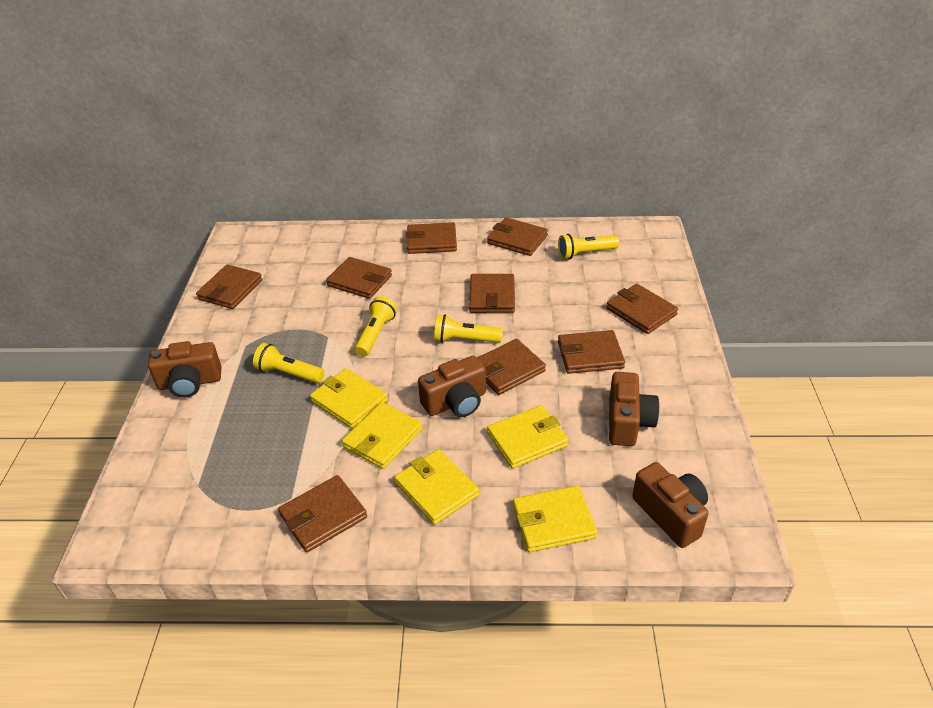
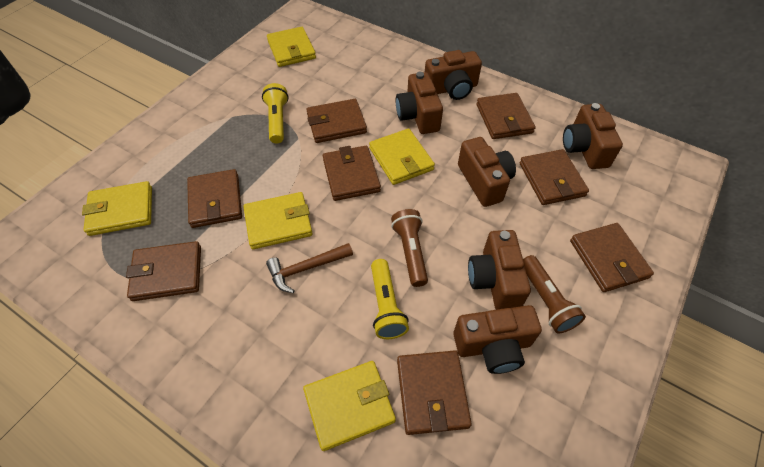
brown camera: [148,341,222,398] [418,356,486,417] [609,372,660,446] [632,462,708,548] = 4 -> [396,72,443,134] [425,50,482,100] [453,305,542,374] [458,137,516,207] [468,230,531,310] [563,103,623,169] = 6
brown flashlight: none = 0 -> [391,209,428,287] [523,255,586,333] = 2
brown hammer: none = 0 -> [266,243,353,293] = 1
brown wallet: [196,264,262,309] [278,475,367,553] [326,257,392,299] [406,222,457,254] [469,274,515,313] [477,339,546,395] [487,217,548,256] [558,330,625,374] [607,284,678,334] = 9 -> [126,241,201,301] [187,169,242,228] [306,99,367,143] [323,146,381,201] [397,350,472,435] [476,93,536,139] [520,149,589,205] [570,223,654,292] = 8
yellow flashlight: [253,343,325,383] [355,296,397,356] [434,314,503,343] [558,234,619,259] = 4 -> [262,83,289,143] [371,259,409,339] = 2

